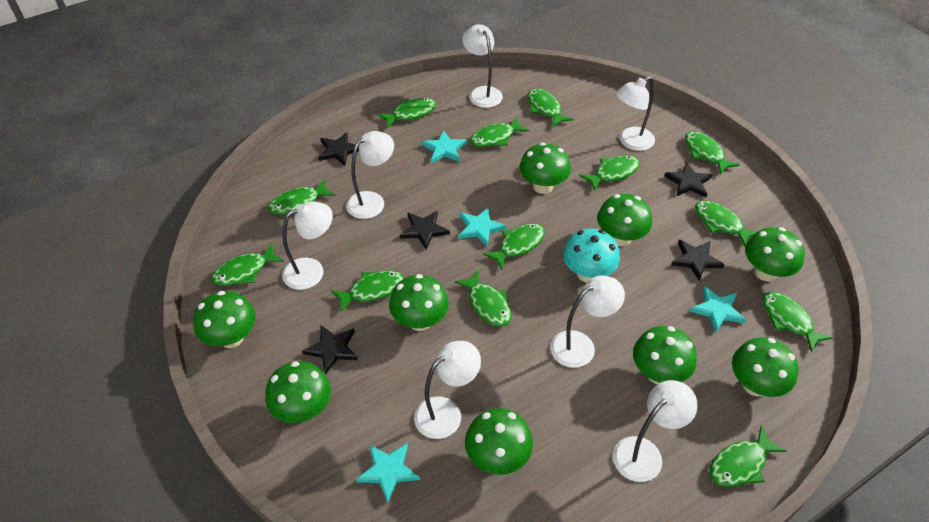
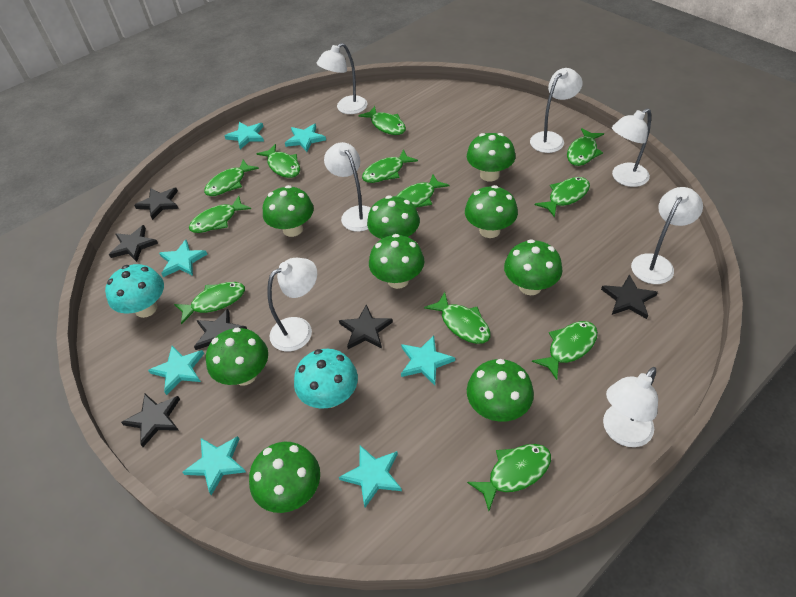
black star: [302,325,358,375] [318,132,359,166] [400,210,450,250] [664,162,713,197] [671,240,725,281] = 5 -> [109,225,158,262] [121,394,180,447] [134,188,179,220] [194,308,247,350] [339,304,393,349] [601,275,658,319] = 6
green fish: [211,244,284,286] [268,179,335,215] [331,270,404,312] [377,98,436,128] [454,270,511,327] [470,117,529,147] [483,223,545,269] [528,88,573,128] [579,155,640,191] [685,131,740,175] [695,201,758,247] [710,426,786,487] [762,292,833,353] = 13 -> [174,282,245,325] [189,196,251,233] [204,160,259,196] [256,144,300,178] [358,106,406,135] [362,149,418,183] [397,174,450,208] [424,292,491,344] [467,444,551,511] [532,321,598,380] [535,177,590,218] [567,128,604,166] = 12
turquoise mushroom: [563,229,620,282] = 1 -> [105,264,164,318] [294,349,358,409] = 2
turquoise star: [356,443,420,503] [422,130,467,163] [458,207,506,247] [690,286,746,333] = 4 -> [148,346,204,395] [159,240,207,277] [182,436,246,495] [225,122,264,149] [285,124,326,152] [339,445,402,507] [401,335,455,385] = 7

